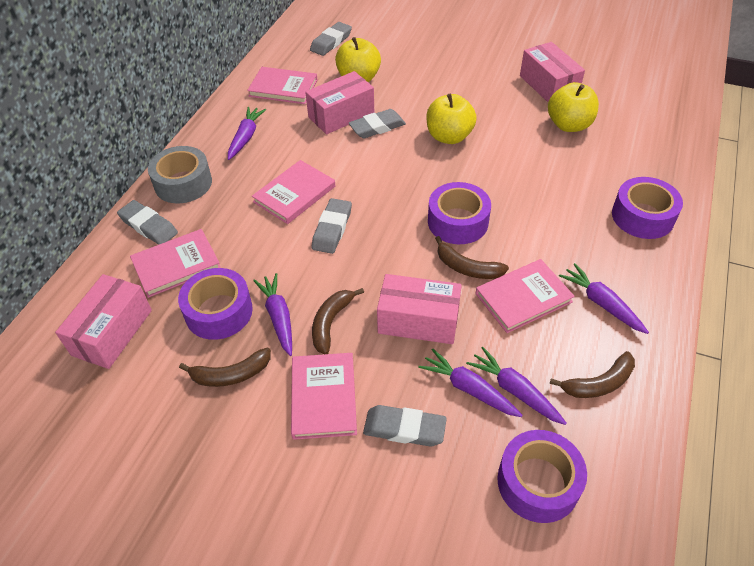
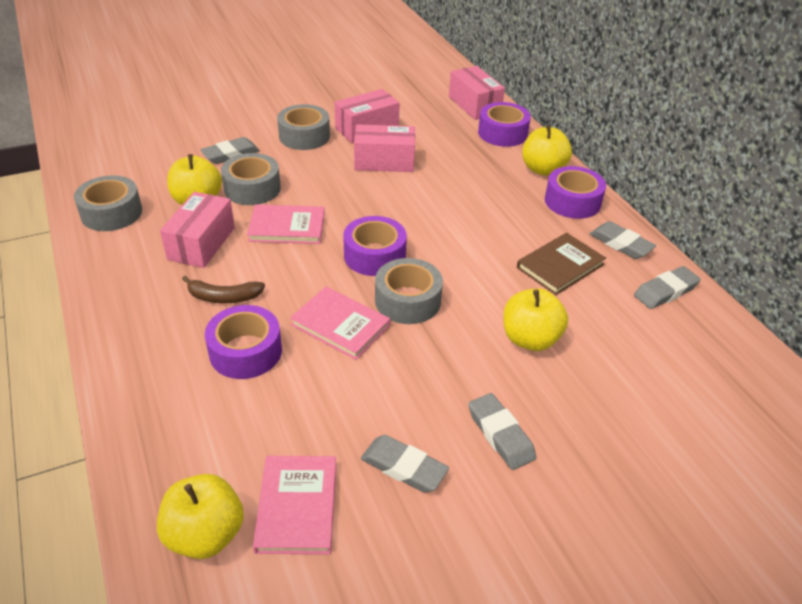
brown banana: [179,347,271,387] [312,288,364,354] [435,236,509,279] [550,351,635,398] = 4 -> [182,276,265,304] = 1
brown book: none = 0 -> [517,233,606,295] = 1
grey tape: [148,146,212,203] = 1 -> [74,175,142,231] [221,153,281,205] [277,104,330,150] [375,258,443,324] = 4
pink book: [130,229,221,298] [247,67,317,104] [252,160,335,224] [291,353,357,440] [475,259,575,333] = 5 -> [247,205,325,244] [253,456,336,554] [290,287,390,360] = 3
purple carrot: [228,107,266,160] [253,273,292,356] [418,349,523,417] [466,347,567,425] [559,263,649,334] = 5 -> none = 0
yellow apple: [335,37,381,82] [426,94,477,144] [548,82,599,132] = 3 -> [157,474,244,559] [167,154,222,205] [503,288,568,351] [522,125,572,176] = 4

